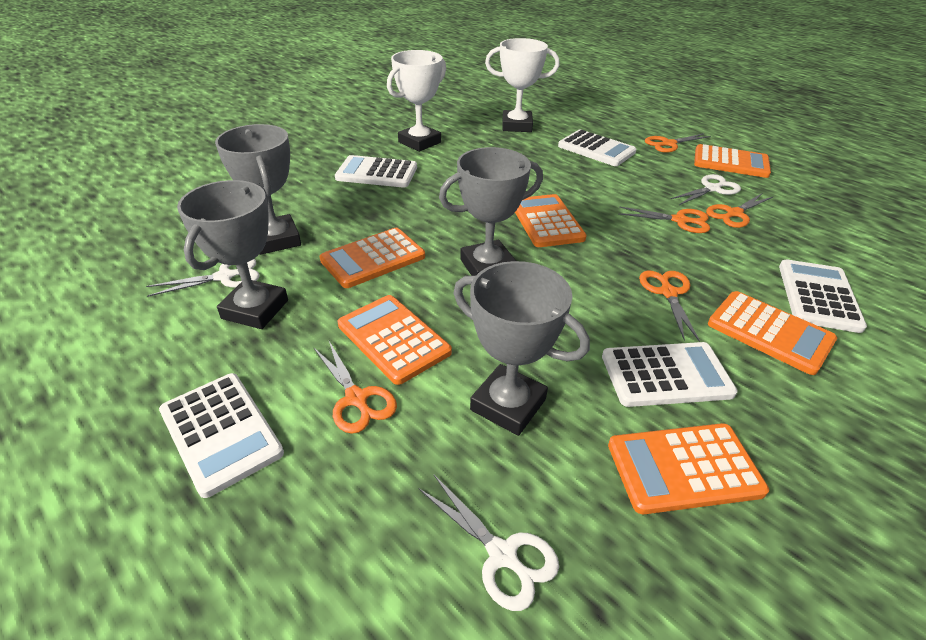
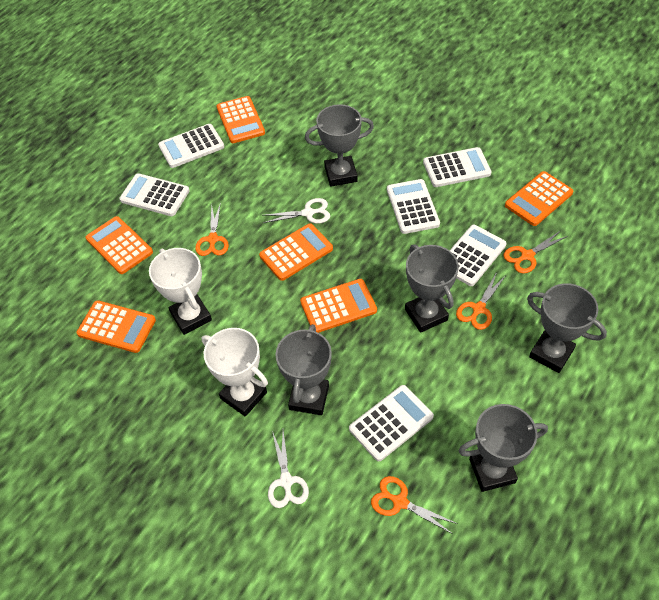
grey trophy: [177,180,288,329] [215,124,301,255] [439,147,543,276] [454,261,590,436] = 4 -> [275,324,332,415] [305,104,374,187] [405,244,459,333] [459,404,548,492] [527,283,607,373] = 5
orange scissors: [313,341,397,434] [618,206,710,233] [639,270,700,342] [645,133,711,153] [706,193,773,228] = 5 -> [195,202,229,256] [371,476,458,534] [456,272,506,330] [504,231,568,274] = 4
white calculator: [159,373,284,498] [335,155,417,188] [558,130,636,166] [602,342,738,407] [779,259,867,333] = 5 -> [119,173,190,216] [158,124,224,168] [349,385,434,461] [387,179,440,234] [423,147,492,187] [449,225,507,286] = 6
white scissors: [146,259,260,297] [418,475,559,611] [671,174,741,205] = 3 -> [262,198,330,224] [268,431,309,508] = 2

